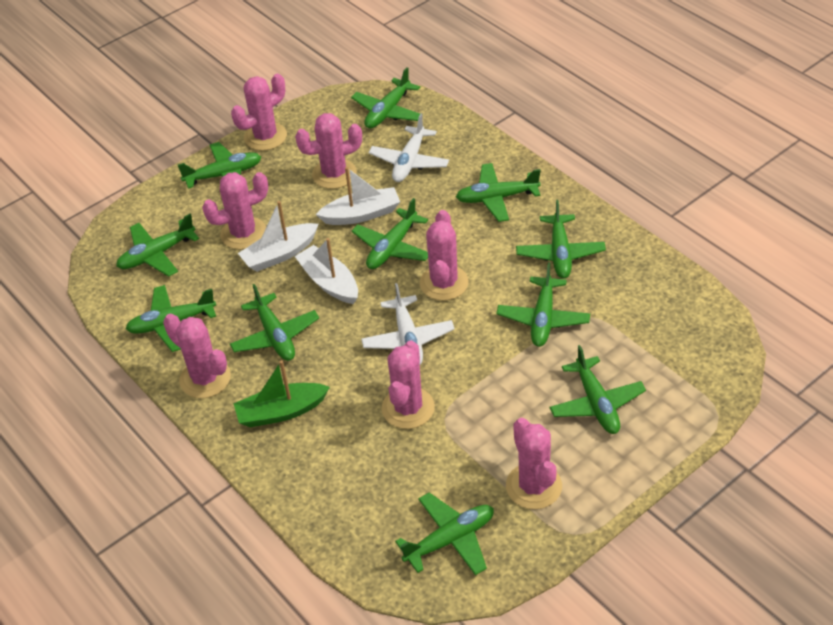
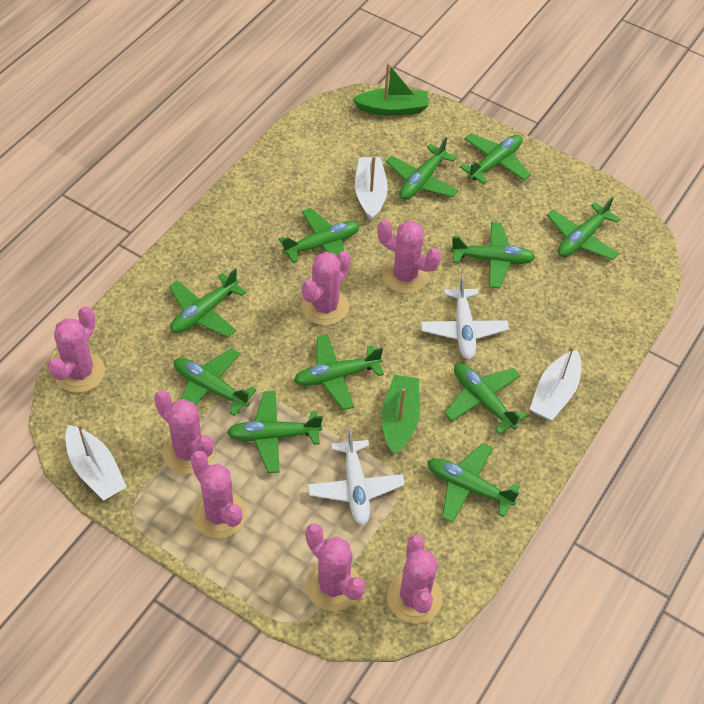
green boat: [234,360,330,427] = 1 -> [352,63,429,116] [381,375,420,455] = 2

